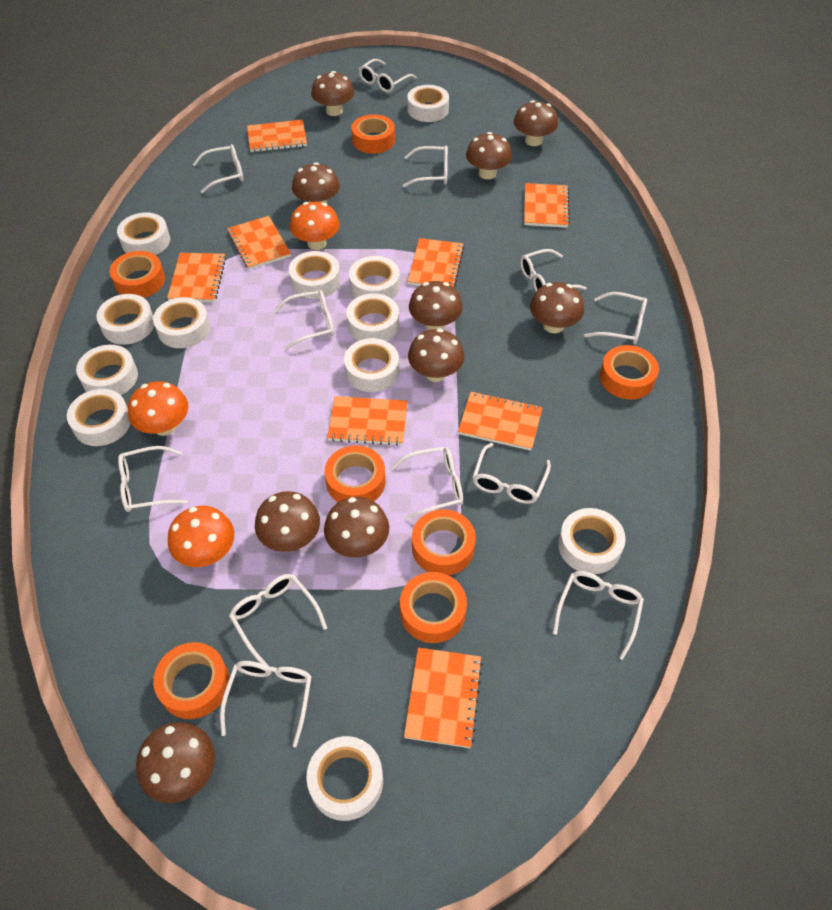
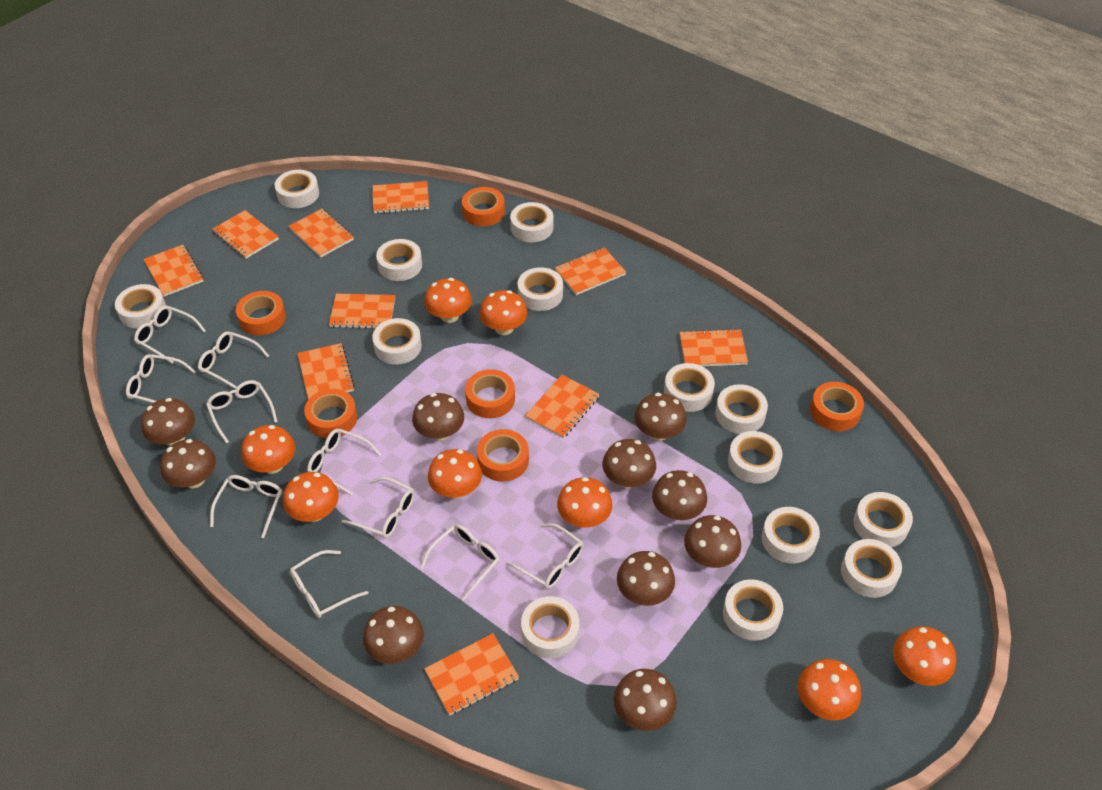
orange mushroom: [128,381,188,436] [168,506,234,567] [290,202,340,250] = 3 -> [241,425,295,474] [283,472,339,522] [424,278,472,323] [428,449,482,498] [479,290,527,335] [557,477,613,528] [798,659,861,720] [893,626,956,686] = 8
orange notebook: [167,253,226,302] [227,216,291,269] [247,120,307,152] [327,396,408,446] [404,647,483,748] [407,238,464,287] [458,391,543,450] [524,183,570,228] = 8 -> [144,245,204,297] [212,210,279,259] [289,209,354,258] [298,343,355,400] [329,293,395,329] [373,181,429,213] [424,633,519,716] [525,375,600,438] [555,247,626,295] [680,329,748,366] = 10
orange tape: [110,251,165,298] [153,642,229,719] [325,445,386,502] [351,114,395,154] [400,572,467,643] [412,509,476,575] [600,345,659,400] = 7 -> [236,291,286,336] [304,389,357,439] [462,187,505,226] [465,369,515,418] [477,429,529,482] [810,382,864,431] = 6
white glasses: [118,446,188,512] [193,144,244,193] [220,661,312,747] [229,574,327,667] [274,290,334,350] [359,59,417,93] [391,447,463,520] [403,146,448,187] [472,443,551,504] [520,249,587,291] [553,571,644,660] [584,292,647,344] = 12 -> [126,354,196,403] [134,306,206,364] [198,331,269,389] [206,380,278,443] [210,475,282,538] [290,550,368,618] [307,429,381,495] [342,477,415,538] [420,524,500,601] [506,523,584,589] = 10
white tape: [67,389,131,446] [76,345,138,395] [97,294,154,345] [117,213,170,255] [153,297,210,348] [289,251,340,299] [306,736,383,821] [344,338,399,392] [347,293,399,341] [349,256,400,299] [407,85,449,122] [558,508,626,574] = 12 -> [115,284,166,329] [275,170,319,208] [372,318,422,365] [376,239,422,281] [510,202,553,242] [518,267,563,311] [521,596,579,658] [664,363,715,412] [715,384,768,434] [723,579,783,641] [728,431,782,484] [761,507,820,563] [841,539,902,598] [853,492,913,547] = 14

